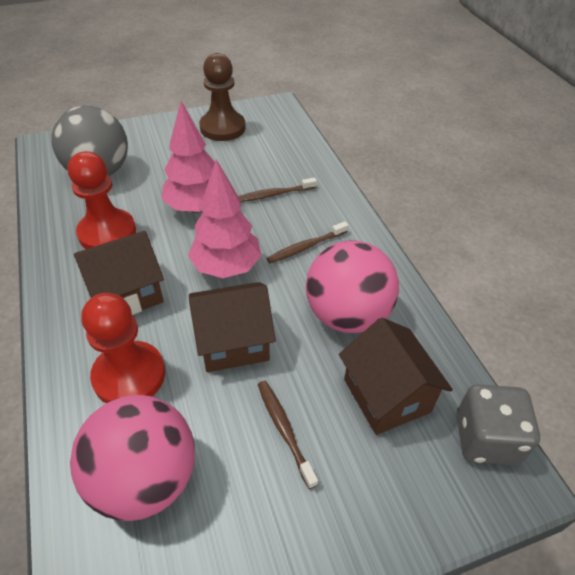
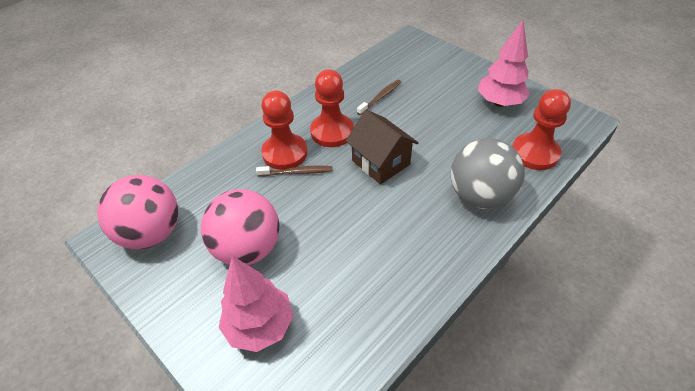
brown house: [74,231,164,315] [189,282,276,372] [339,318,453,435] = 3 -> [345,110,419,184] = 1
brown pawn: [199,53,246,141] = 1 -> none = 0
brown toothbrush: [238,178,317,202] [258,381,318,489] [267,221,348,263] = 3 -> [256,166,333,176] [357,80,401,115] = 2
grey dice: [457,384,540,465] = 1 -> none = 0
red pawn: [68,151,136,249] [81,293,165,403] = 2 -> [261,91,307,170] [310,69,354,147] [512,89,571,170] = 3

